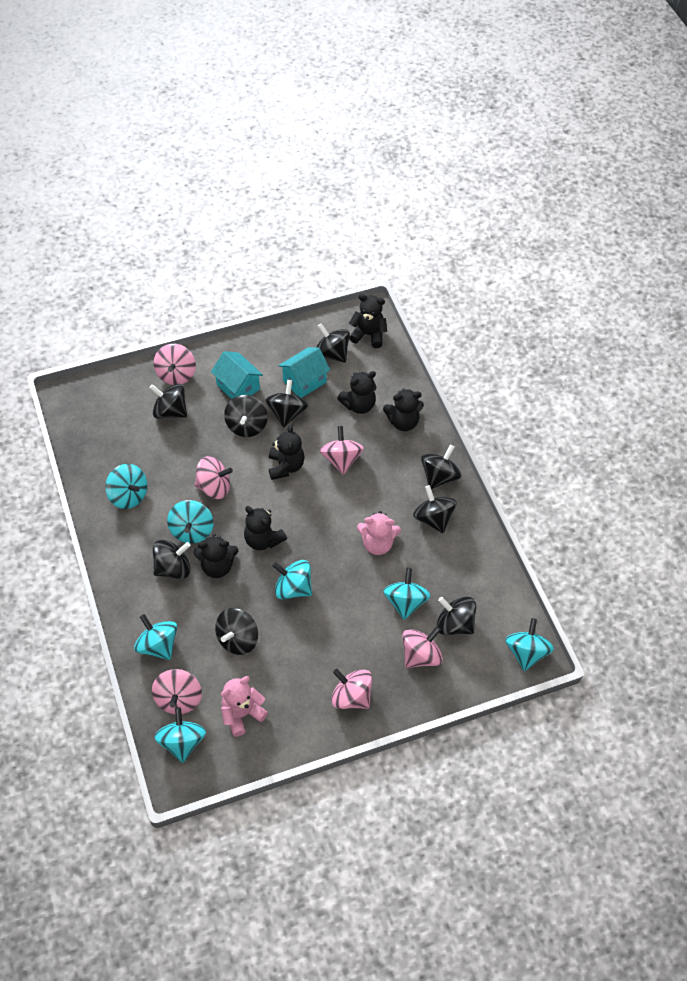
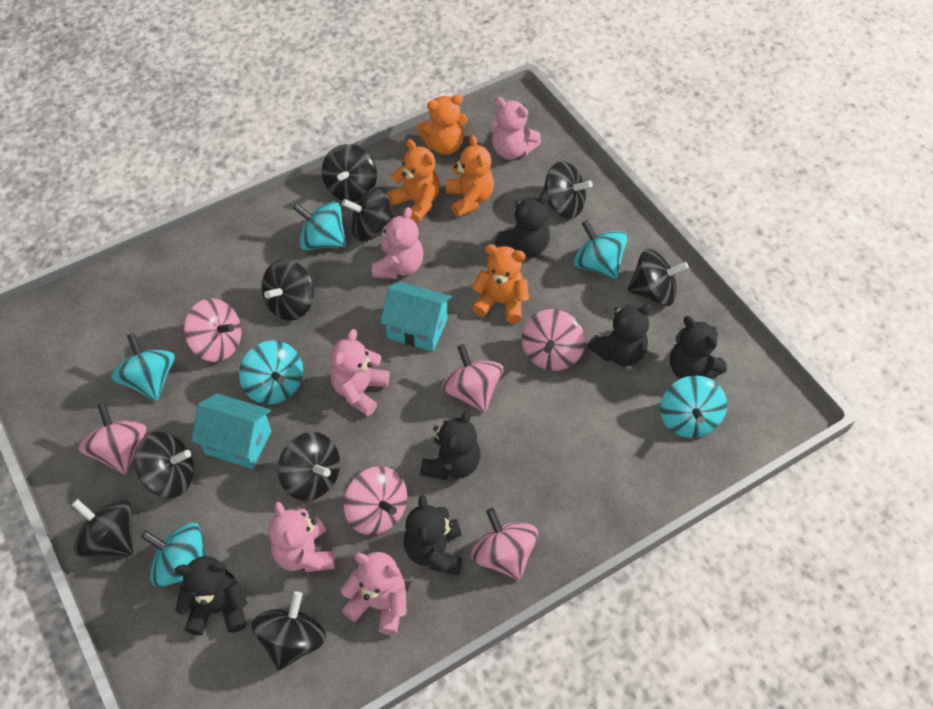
orange teddy bear: none = 0 -> [388,139,440,223] [416,95,467,155] [446,135,494,217] [471,245,529,323] = 4
pink teddy bear: [221,676,268,737] [357,511,401,555] = 2 -> [268,502,335,572] [331,329,389,416] [341,552,407,635] [372,207,424,279] [492,97,541,160] = 5
turquoise spinning top: [105,464,147,509] [134,614,177,660] [154,707,206,763] [167,500,214,544] [273,560,312,599] [383,568,431,620] [505,618,554,671] = 7 -> [111,333,175,401] [141,523,205,587] [239,340,303,404] [293,201,346,250] [574,220,628,279] [660,376,727,438] = 6

